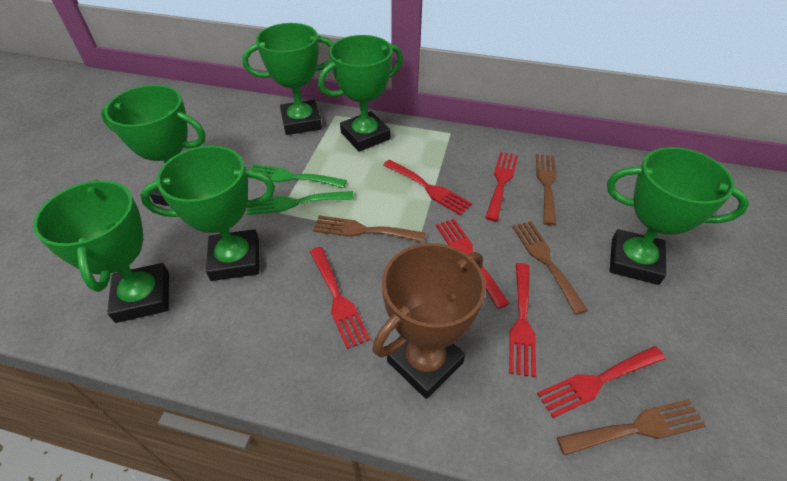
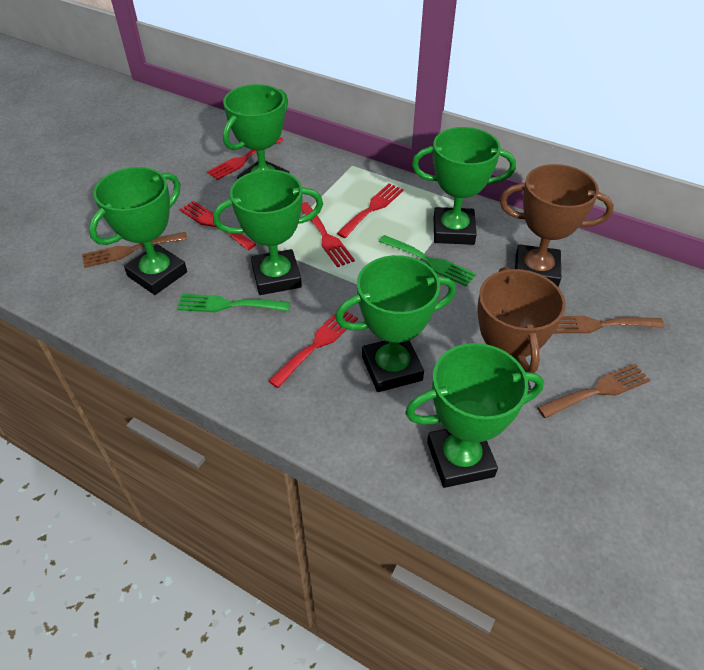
brown fork: [313,215,426,242] [512,221,588,315] [536,154,556,226] [557,399,706,456] = 4 -> [82,232,188,268] [537,364,650,418] [554,316,665,333] = 3
brown trophy: [373,243,486,399] = 1 -> [477,267,566,392] [500,164,614,287] = 2
red fork: [310,247,370,349] [383,160,472,215] [436,219,510,309] [485,152,518,221] [509,263,536,377] [537,346,666,418] = 6 -> [179,201,256,250] [207,137,284,180] [268,311,358,388] [301,202,355,267] [337,183,404,238] = 5

